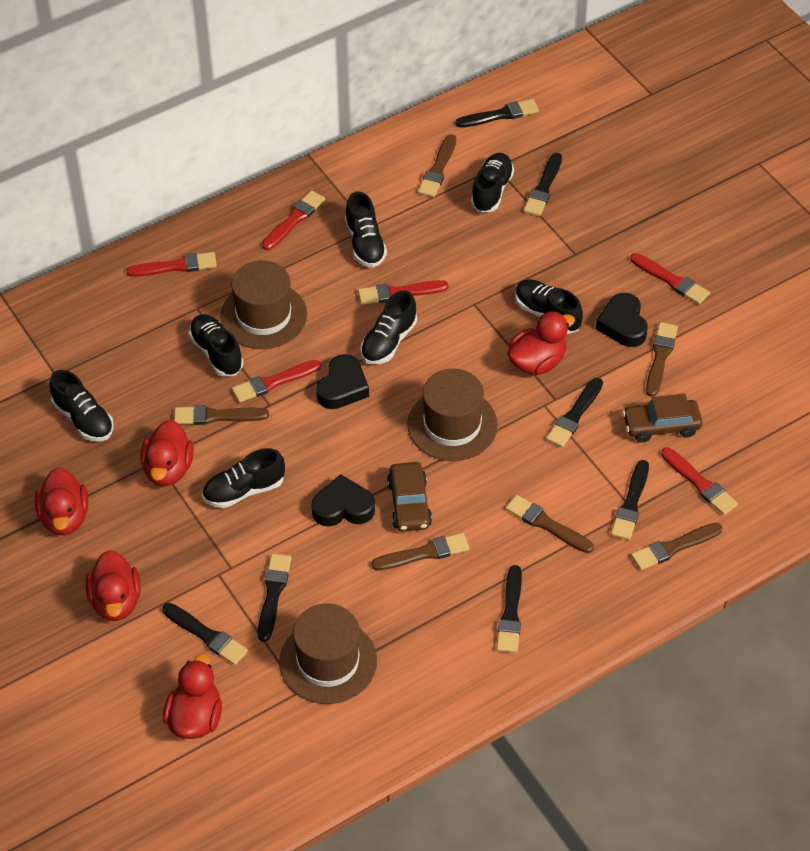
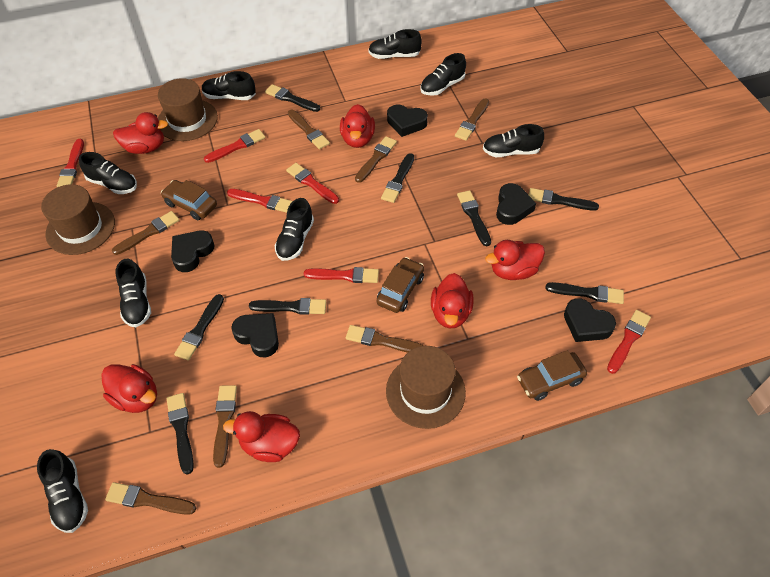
black brush: [162,603,248,665] [258,554,292,642] [456,99,539,128] [496,565,522,653] [523,153,562,216] [546,378,603,447] [611,460,649,540] = 7 -> [167,393,194,475] [174,294,224,361] [249,298,326,315] [265,84,320,112] [381,153,414,203] [457,190,491,246] [529,188,599,211] [545,282,624,304] = 8
black heart: [311,474,375,526] [316,354,369,409] [596,293,648,347] = 3 -> [171,231,215,272] [231,313,279,357] [387,105,428,137] [496,183,536,225] [564,298,616,342] = 5
black shoe: [49,370,114,441] [189,314,243,377] [202,448,285,508] [345,192,387,267] [360,290,417,365] [471,153,514,213] [515,279,583,334] = 7 -> [37,449,88,533] [79,152,137,194] [115,259,151,327] [202,71,256,100] [274,198,314,261] [368,29,422,59] [420,53,466,96] [483,124,544,157] = 8
brown brush: [174,405,269,425] [371,533,469,570] [418,134,456,197] [505,495,594,553] [631,523,722,570] [646,322,678,397] = 6 -> [105,482,196,515] [112,211,179,255] [213,385,237,468] [288,110,330,149] [346,325,424,353] [355,136,397,183] [455,98,489,141] = 7
brown car: [387,462,432,532] [622,394,702,442] = 2 -> [161,180,217,220] [377,257,424,313] [517,350,587,401] = 3
red duck: [35,467,88,535] [86,550,141,621] [140,419,194,486] [163,654,222,739] [507,311,575,375] = 5 -> [101,364,157,413] [113,112,168,154] [223,411,300,462] [340,104,375,148] [431,273,474,328] [485,240,545,280] = 6

